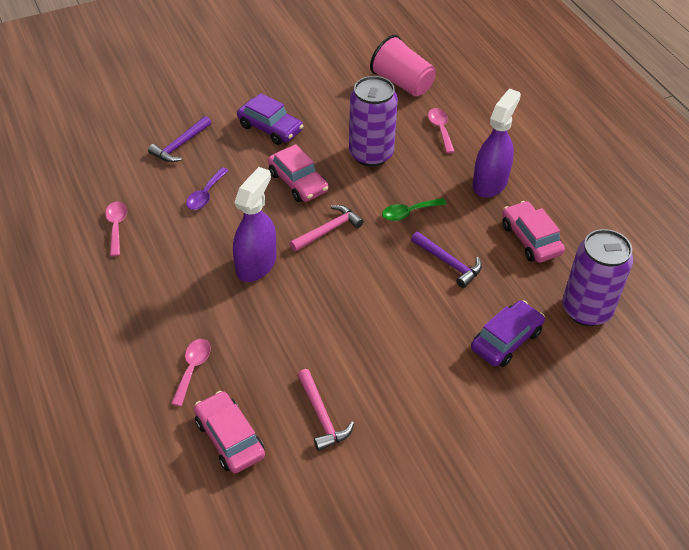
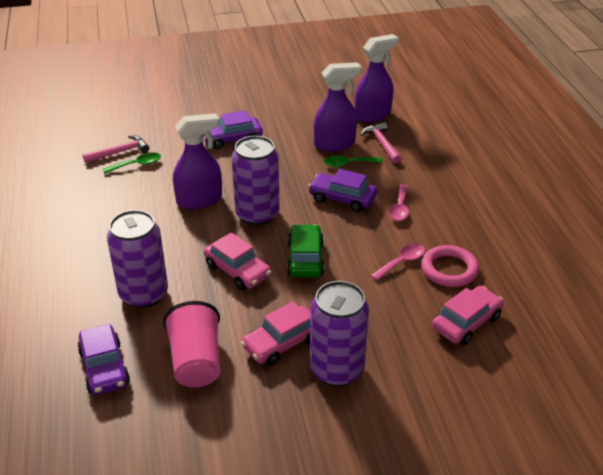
green car: none = 0 -> [287,224,324,277] = 1
green spoon: [382,198,447,221] = 1 -> [102,152,161,174] [324,156,382,167] = 2
pink ring: none = 0 -> [421,245,479,287] = 1
pink spoon: [105,202,127,256] [171,339,211,406] [428,108,455,153] = 3 -> [371,244,425,280] [389,184,409,221] = 2
purple can: [349,76,398,167] [562,229,633,326] = 2 -> [107,210,168,308] [232,136,280,226] [310,281,369,387] = 3
purple car: [237,93,303,145] [471,300,545,367] = 2 -> [77,324,130,395] [203,110,263,149] [308,169,377,212] = 3
purple hammer: [148,116,211,162] [411,232,482,288] = 2 -> none = 0
purple spoon: [186,167,229,210] = 1 -> none = 0
purple spray bottle: [233,167,276,282] [473,88,521,198] = 2 -> [173,113,222,209] [314,62,361,152] [355,34,399,123] = 3

